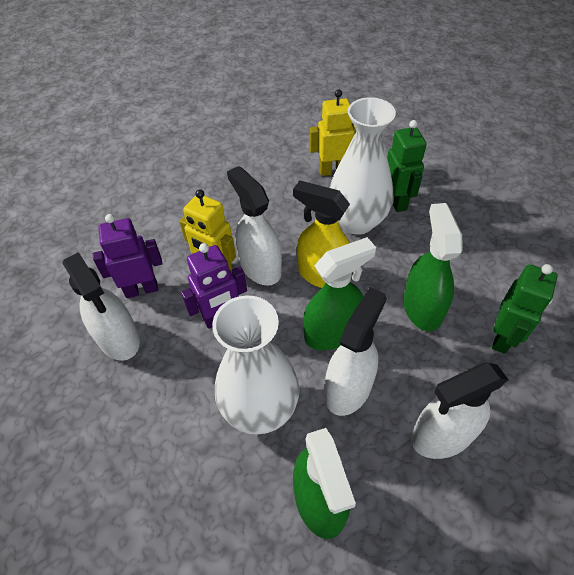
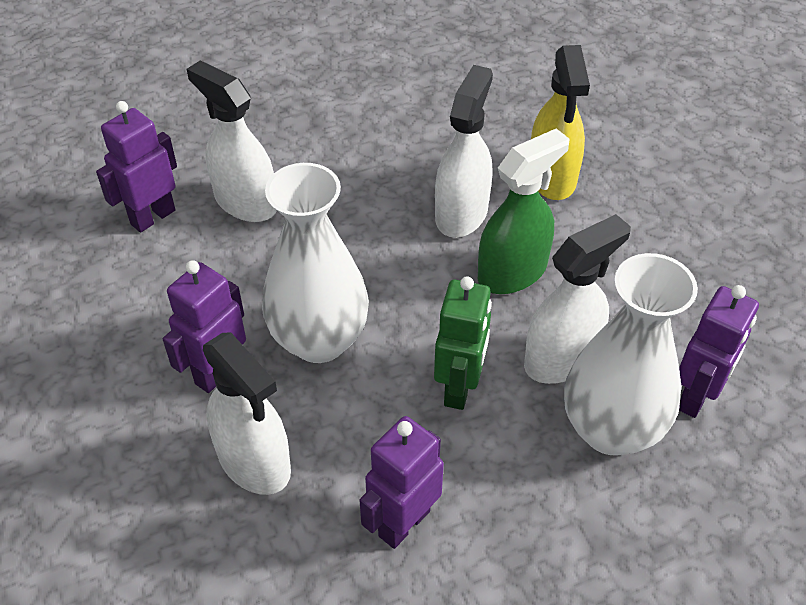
green robot: [387,120,427,212] [492,264,557,354] = 2 -> [434,276,492,410] = 1
green spray bottle: [293,428,356,539] [303,237,376,350] [403,203,463,331] = 3 -> [478,129,570,294] = 1
purple robot: [93,214,163,298] [181,243,247,329] = 2 -> [96,101,177,233] [163,260,246,393] [360,416,444,549] [679,285,759,418] = 4
yellow robot: [179,189,236,271] [309,89,356,176] = 2 -> none = 0

